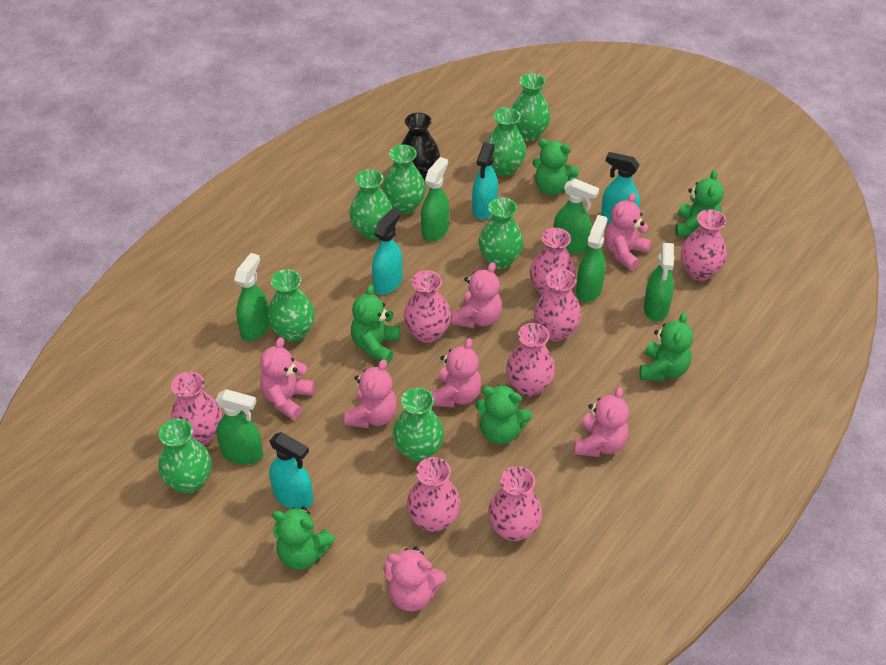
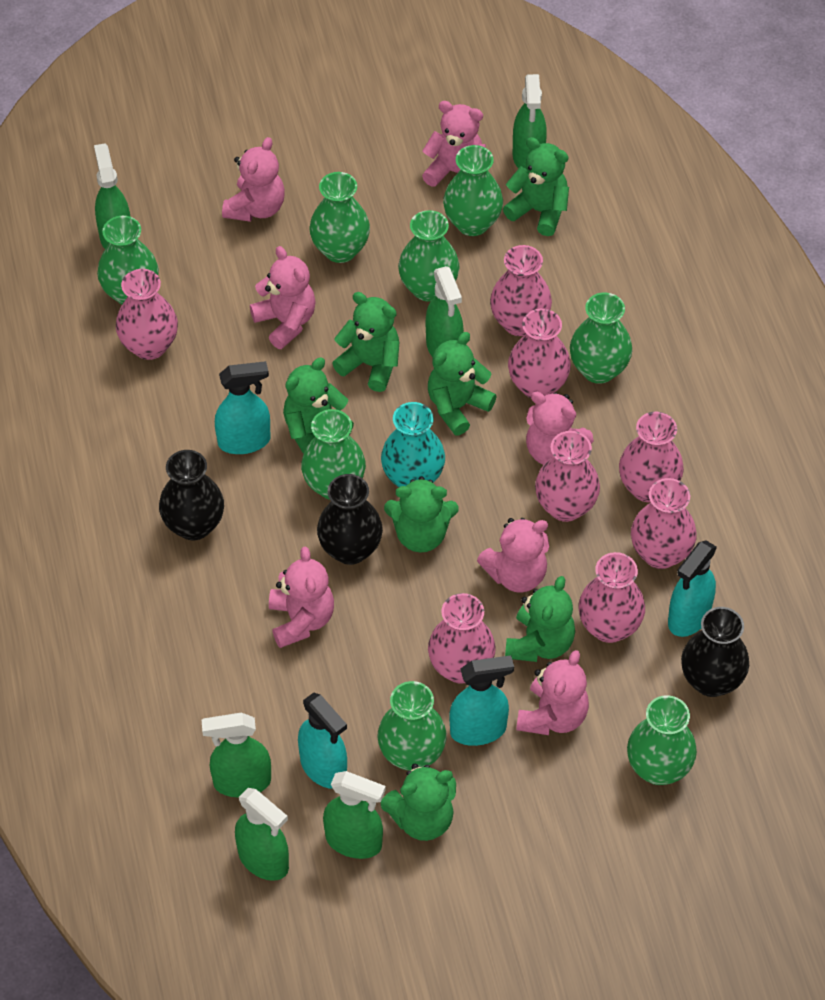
black vase: [401,113,440,181] = 1 -> [159,450,224,541] [317,474,383,565] [681,607,749,697] = 3
green teddy bear: [272,506,335,570] [351,285,400,364] [476,385,532,445] [533,139,579,195] [639,312,693,381] [675,170,724,237] = 6 -> [283,358,354,454] [332,292,399,392] [381,764,456,841] [384,476,459,553] [428,332,497,435] [503,137,569,236] [505,576,575,662] = 7
turquoise vase: none = 0 -> [381,402,445,487] = 1

